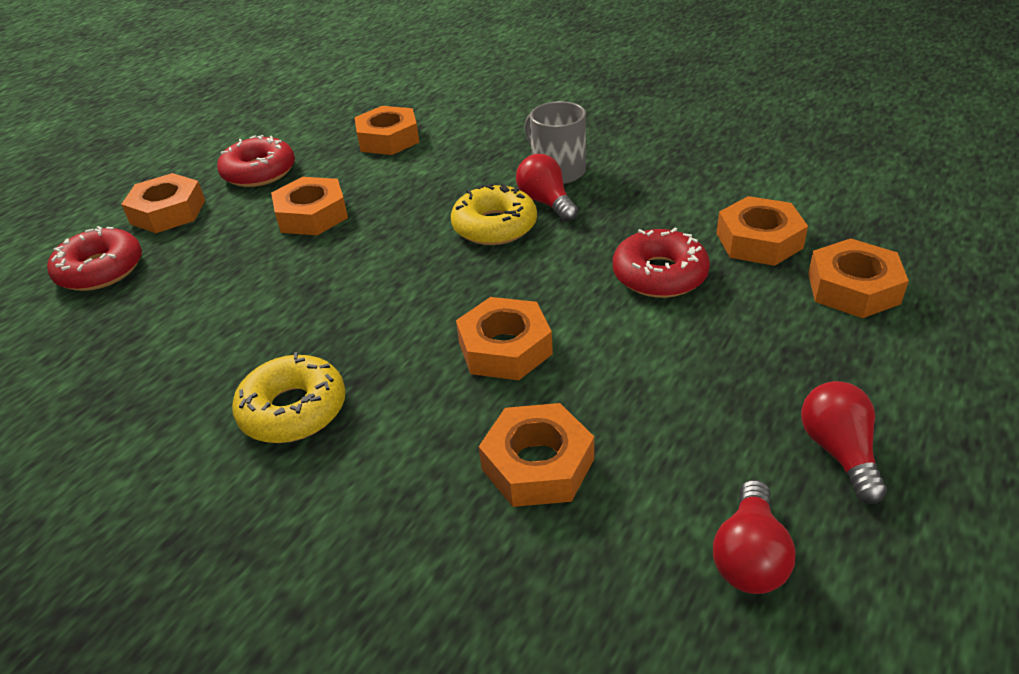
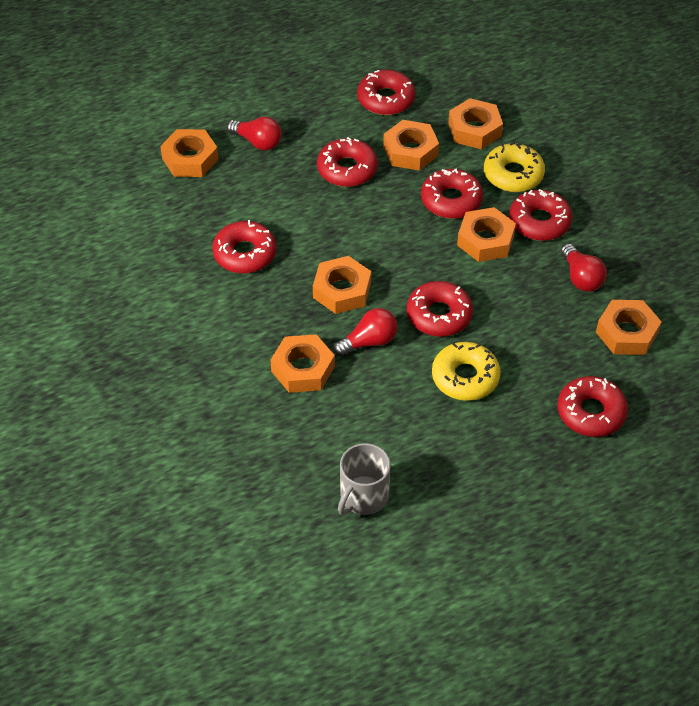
red donut: [47,226,142,291] [217,135,295,187] [613,228,710,298] = 3 -> [212,220,276,273] [317,137,378,187] [357,70,416,115] [407,281,473,337] [421,168,483,219] [509,189,572,241] [557,376,628,437] = 7

